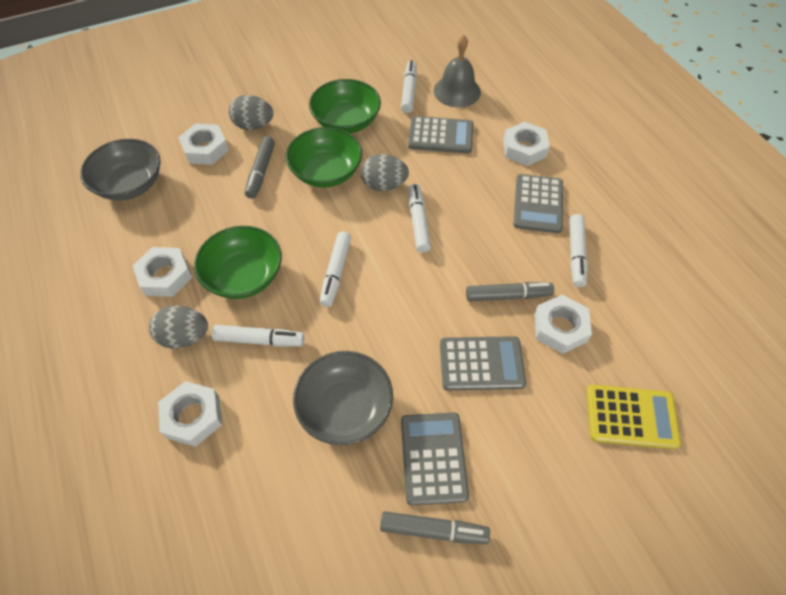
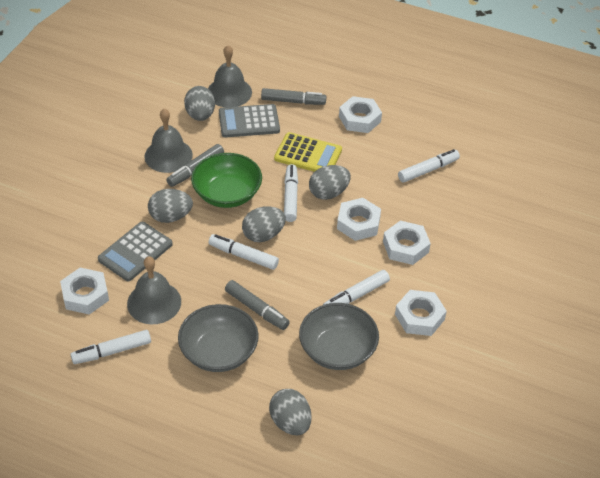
green bowl: [194,226,282,299] [286,127,362,188] [309,79,381,133] = 3 -> [191,153,262,208] = 1
grey bell: [434,35,481,108] = 1 -> [127,256,181,324] [144,108,193,173] [208,45,252,107] = 3
grey calculator: [401,412,469,505] [408,116,473,153] [440,336,526,390] [514,174,563,233] = 4 -> [98,222,173,281] [219,104,280,138] = 2
grey egg: [149,306,208,349] [229,95,274,130] [361,154,409,191] = 3 -> [148,189,193,223] [184,86,215,121] [242,206,286,242] [269,389,312,435] [309,165,351,200] = 5

